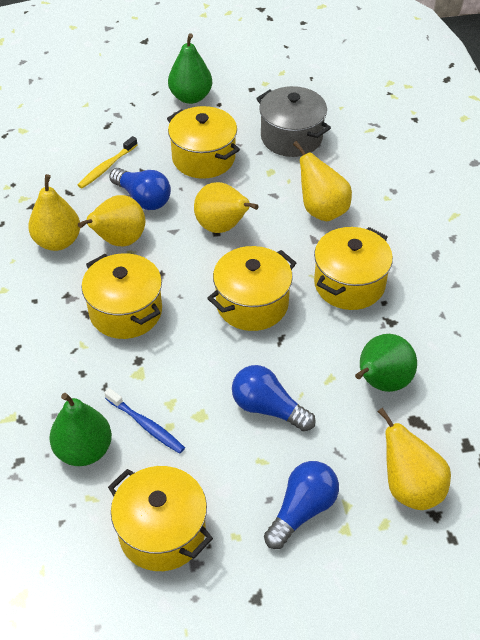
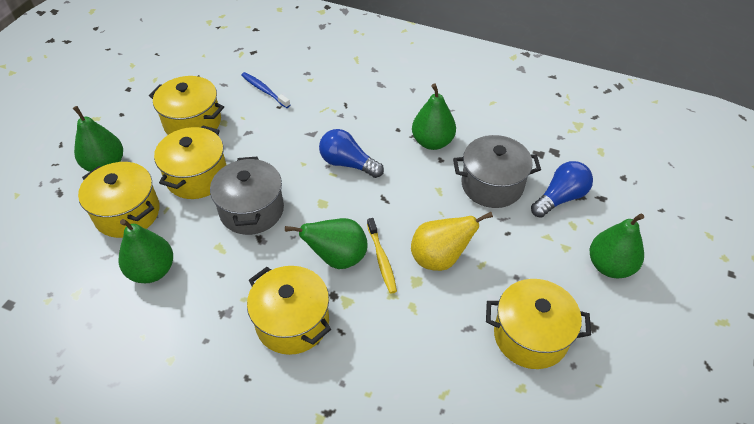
blue light bulb: [109,168,171,210] [232,365,316,432] [264,461,339,549] = 3 -> [319,129,384,178] [531,161,593,218] = 2
green pear: [49,393,112,466] [168,33,212,104] [355,334,417,392] = 3 -> [73,106,123,172] [119,219,173,283] [285,218,368,269] [412,83,456,150] [589,213,644,278] = 5
grey pot: [256,86,331,157] = 1 -> [210,157,284,235] [453,135,541,208] = 2
yellow pear: [28,174,80,251] [78,195,145,246] [194,182,259,233] [293,141,352,222] [378,408,451,510] = 5 -> [411,212,493,271] = 1

